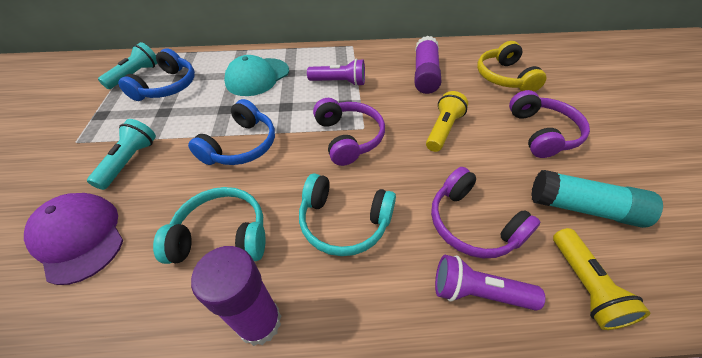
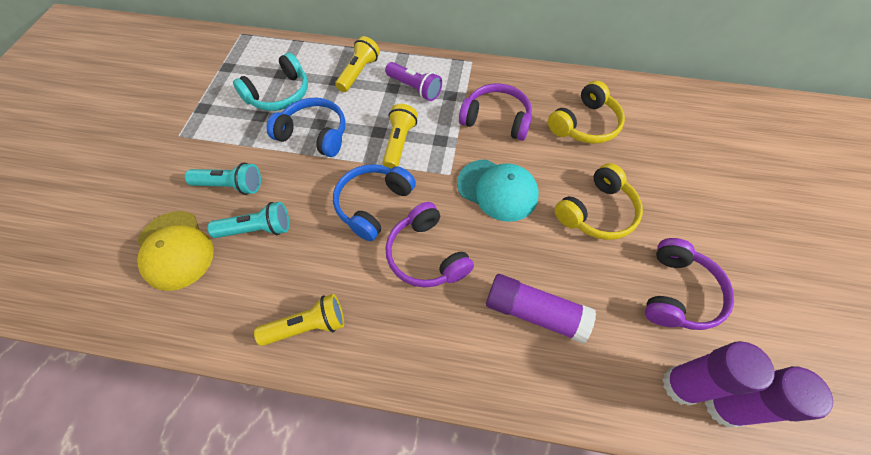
purple cap: [24,193,123,285] = 1 -> none = 0
purple flashlight: [307,59,365,86] [435,255,545,311] = 2 -> [385,62,442,101] = 1
purple glue stick: [191,246,281,346] [415,36,441,94] = 2 -> [486,274,596,344] [663,341,775,406] [705,366,833,428] = 3
turquoise glue stick: [531,170,663,228] = 1 -> none = 0
turquoise headphones: [153,187,266,264] [299,173,396,256] = 2 -> [233,52,308,111] = 1
yellow cap: none = 0 -> [137,211,214,291] = 1
yellow flashlight: [426,91,468,152] [553,228,650,330] = 2 -> [254,294,344,346] [335,36,380,92] [382,104,418,168] = 3
yellow headphones: [477,41,546,92] = 1 -> [548,81,625,144] [554,163,643,240] = 2

